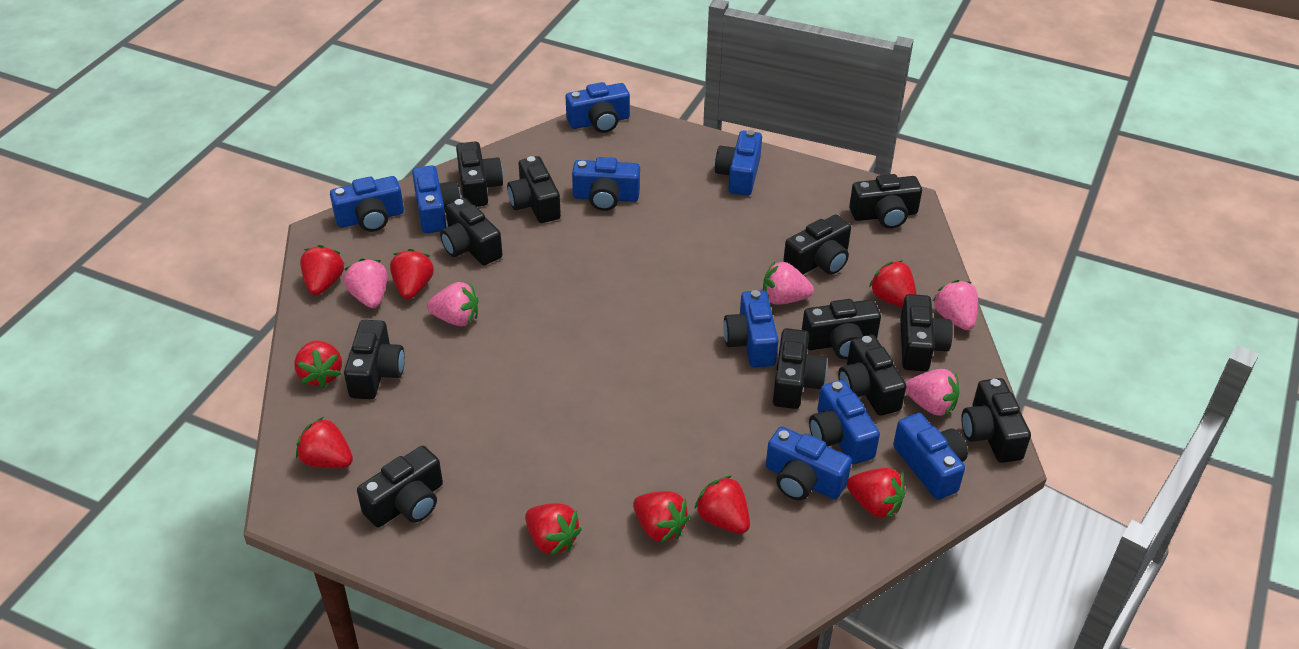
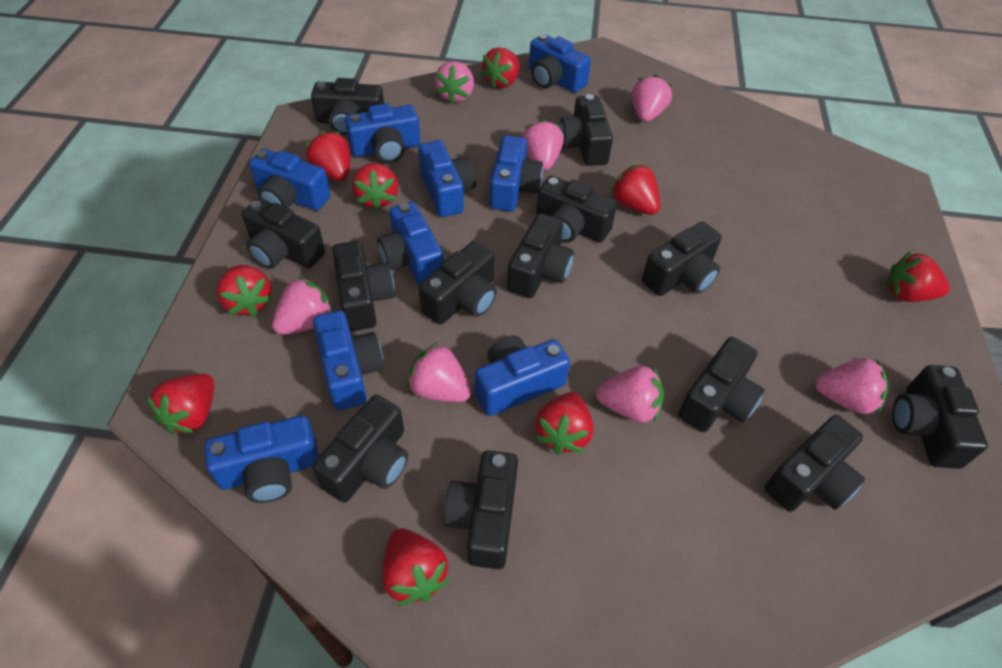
black camera: [344,320,405,399] [357,446,443,527] [440,198,502,265] [456,142,503,207] [507,156,561,223] [773,328,827,409] [783,214,851,275] [802,299,881,359] [838,335,906,416] [849,174,922,229] [900,294,953,371] [961,378,1031,463] = 12 -> [241,198,325,269] [311,78,384,135] [312,395,408,503] [332,241,395,331] [418,241,497,325] [444,450,518,569] [507,213,574,298] [536,175,617,243] [559,94,613,166] [642,221,722,296] [678,337,765,432] [764,415,865,512] [892,365,988,469] = 13
pink strawberry: [344,259,388,308] [427,282,478,326] [763,261,814,305] [905,369,960,416] [933,280,978,330] = 5 -> [272,277,333,335] [407,343,471,402] [435,61,474,104] [522,119,564,171] [596,366,664,423] [632,74,672,122] [815,358,888,414] = 7

